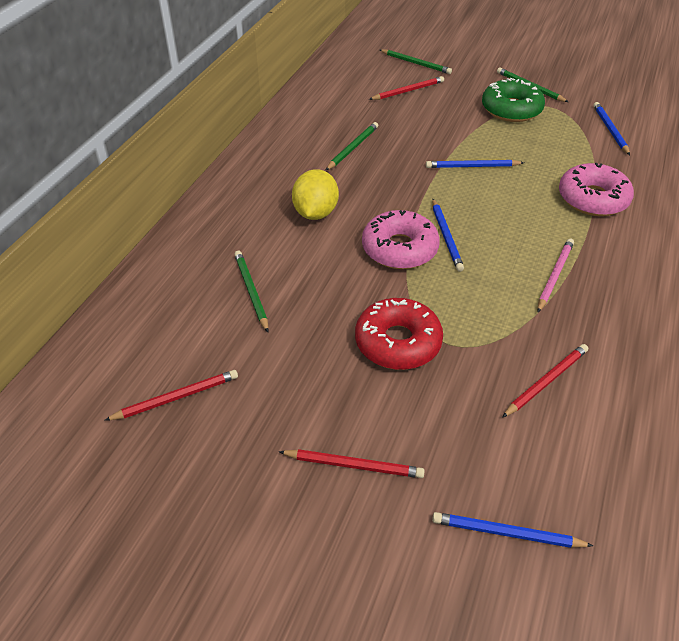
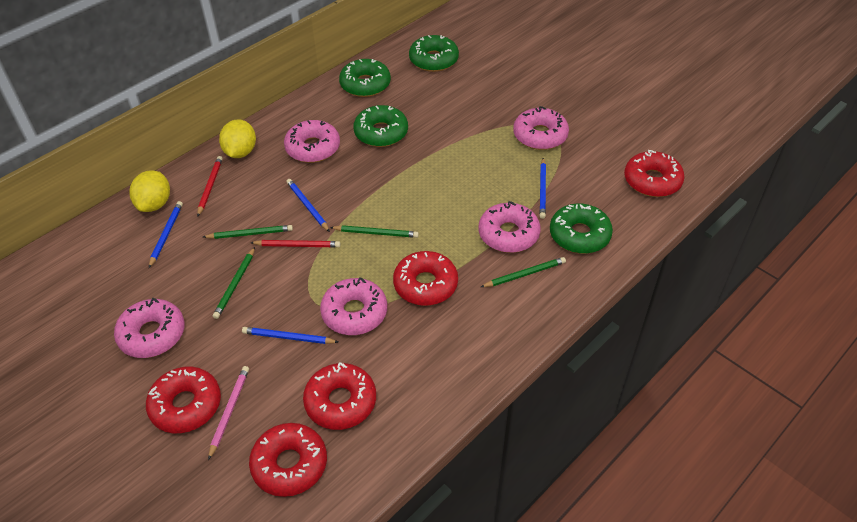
green donut: [482,78,545,122] = 1 -> [339,59,391,97] [353,105,408,147] [409,35,459,72] [550,204,613,254] = 4
pink donut: [362,210,440,269] [559,163,634,216] = 2 -> [114,298,185,358] [284,120,340,163] [320,277,387,335] [479,201,541,253] [513,106,569,150] = 5
red donut: [355,298,443,370] = 1 -> [146,367,221,433] [249,423,327,497] [303,362,376,430] [393,251,458,306] [624,150,685,197] = 5
red pencil: [104,370,238,421] [279,449,425,478] [369,76,444,100] [502,344,588,417] = 4 -> [197,156,223,217] [251,240,341,247] = 2
yellow lemon: [292,169,339,220] = 1 -> [130,171,170,212] [219,119,256,158] = 2

